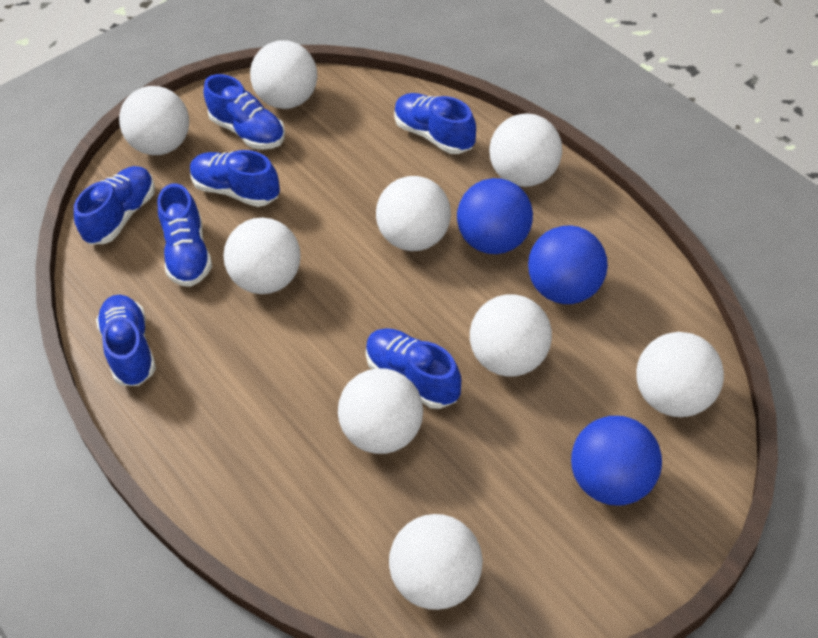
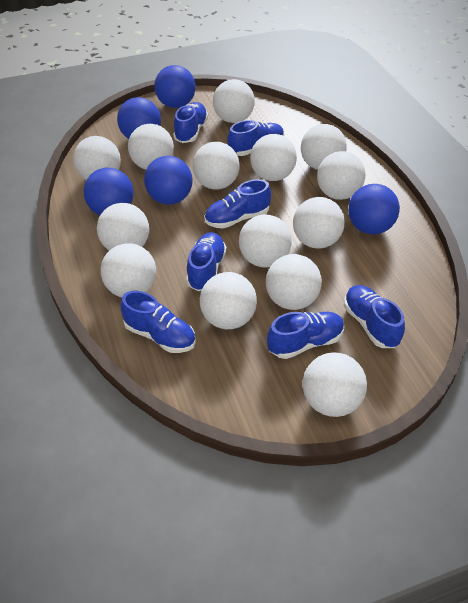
blue ball: [457,178,533,254] [528,226,608,304] [571,416,662,505] = 3 -> [84,168,133,215] [117,97,161,139] [144,156,193,205] [155,65,195,108] [348,184,400,234] = 5
white ball: [119,86,189,155] [224,218,301,294] [250,40,317,109] [338,368,423,454] [376,176,451,251] [389,514,483,610] [470,294,552,376] [489,113,562,187] [636,332,724,417] = 9 -> [73,136,121,180] [97,203,149,251] [101,243,156,297] [128,124,174,170] [193,142,240,190] [200,272,257,329] [213,79,255,123] [239,214,292,268] [250,134,297,181] [266,254,322,310] [293,197,345,249] [301,124,347,170] [303,352,367,417] [317,151,365,200] = 14

